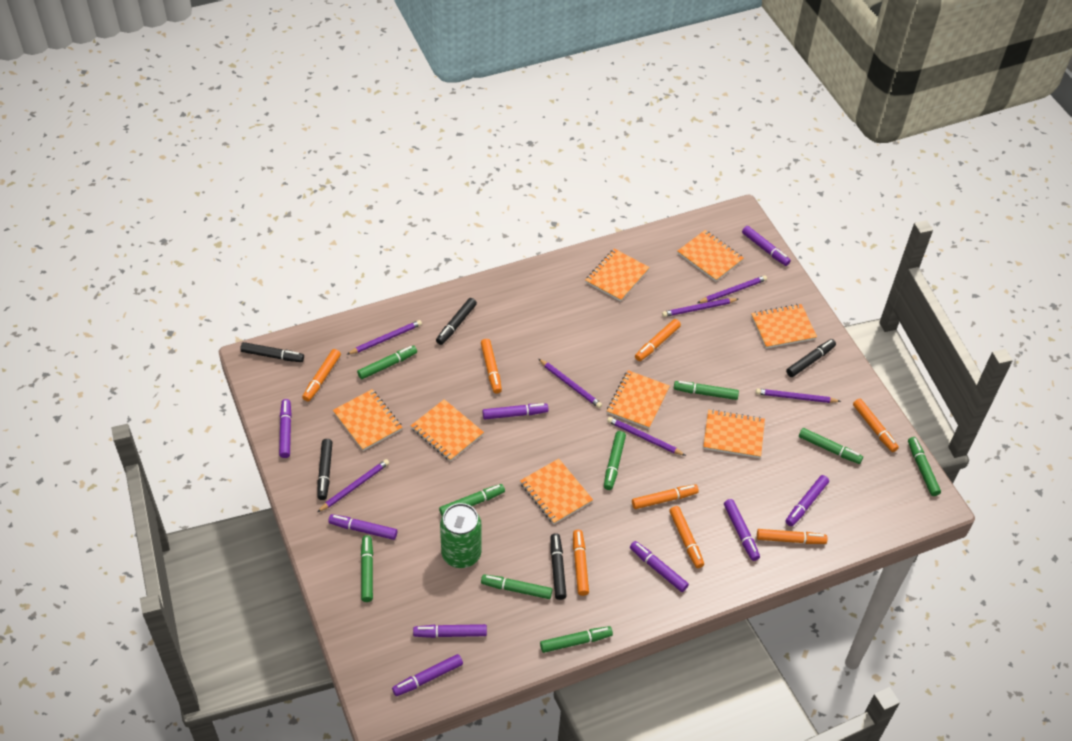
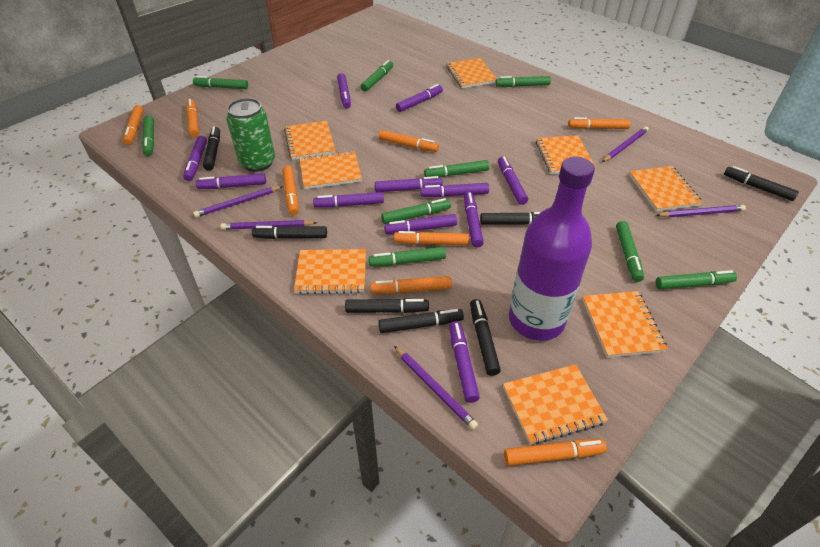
black marker: [240,342,304,362] [317,439,333,500] [436,298,477,345] [550,533,567,600] [786,339,836,377] = 5 -> [203,126,220,171] [252,226,327,239] [345,298,429,313] [378,309,464,333] [470,299,501,376] [480,212,541,225] [724,166,799,201] = 7
purple bottle: none = 0 -> [509,157,595,341] = 1
purple marker: [279,399,292,458] [328,514,397,540] [392,654,463,696] [413,624,487,638] [483,403,548,420] [630,541,689,592] [724,499,760,561] [742,226,791,266] [786,475,829,526] = 9 -> [183,136,207,181] [196,173,266,189] [313,192,384,208] [337,73,351,108] [375,176,443,192] [384,214,457,234] [396,84,443,112] [420,183,489,197] [449,321,480,403] [464,192,484,248] [498,157,528,205] = 11
purple pencil: [317,459,389,512] [347,320,422,355] [539,359,602,408] [607,417,686,456] [662,298,738,317] [698,275,767,303] [756,389,841,403] = 7 -> [193,186,283,218] [220,220,317,230] [394,346,478,430] [602,126,649,162] [656,205,746,217] = 5

